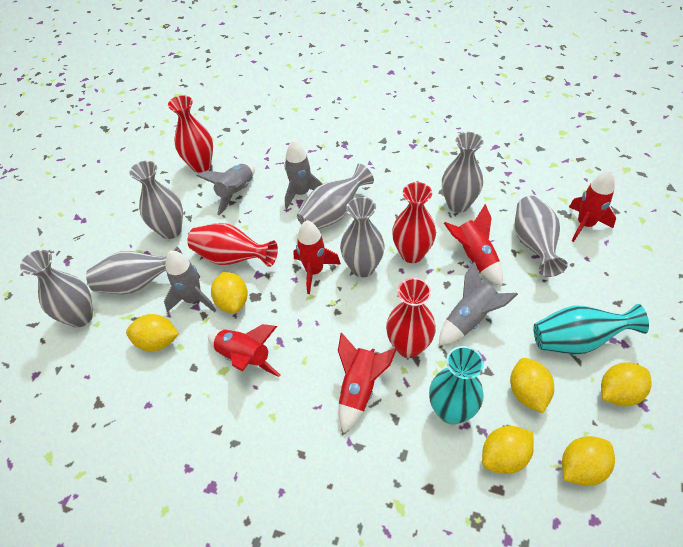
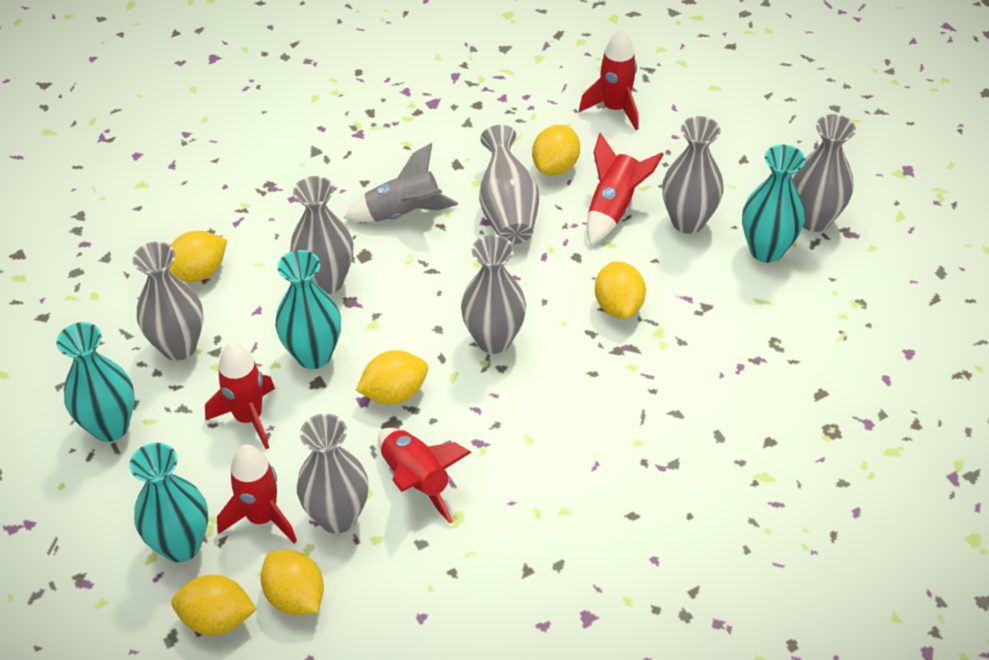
grey rocket: [164,251,216,313] [197,163,255,215] [285,140,323,209] [439,262,518,345] = 4 -> [344,143,458,222] = 1
red vase: [168,95,213,173] [187,223,278,267] [386,278,436,358] [392,182,436,263] = 4 -> none = 0
turquoise vase: [429,346,484,424] [533,304,649,354] = 2 -> [56,322,135,442] [130,443,208,562] [275,250,341,369] [742,145,805,263] = 4

